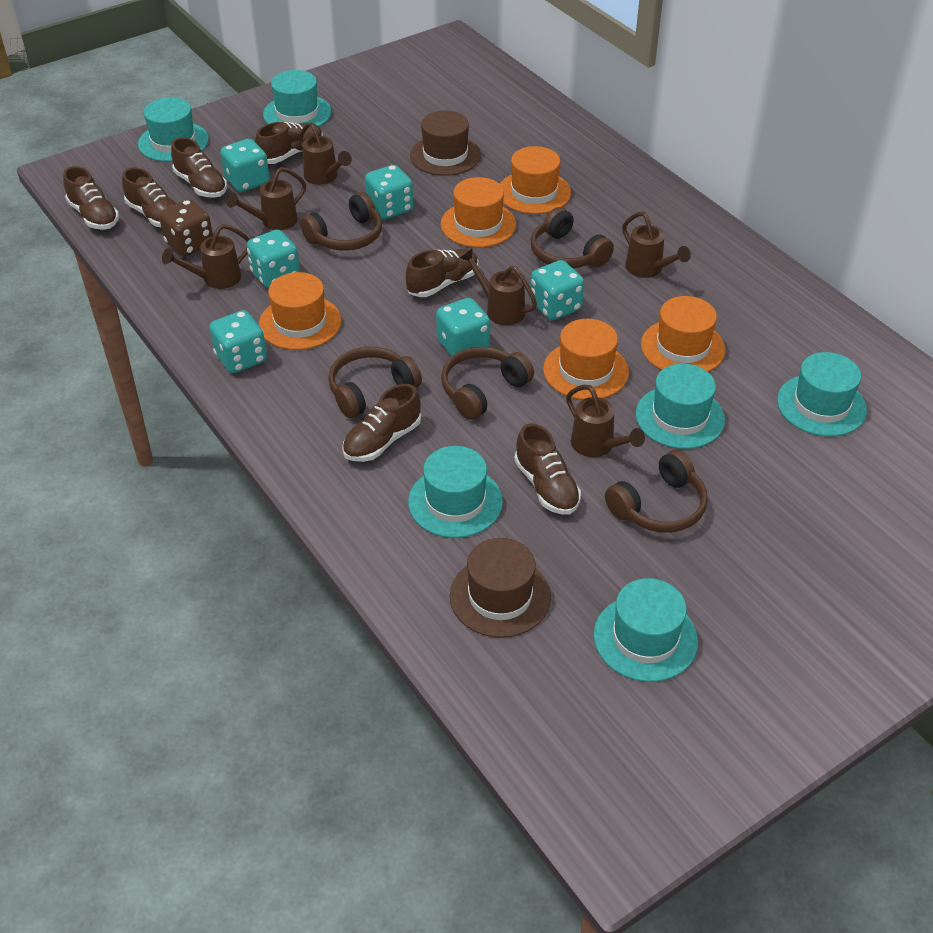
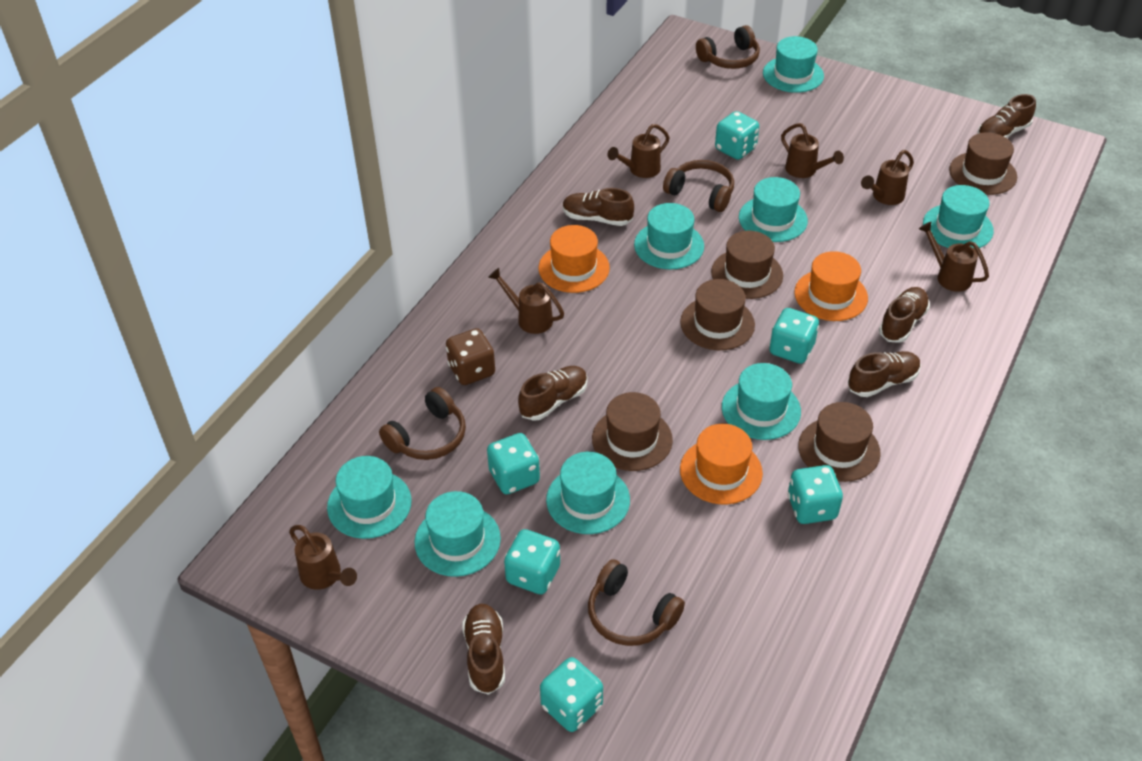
brown hat: [410,111,481,176] [450,538,551,638] = 2 -> [592,392,673,471] [680,279,755,350] [711,231,783,299] [798,402,881,482] [949,132,1017,195] = 5
brown headphones: [300,192,382,250] [328,347,422,418] [441,347,534,420] [531,207,614,268] [605,450,708,533] = 5 -> [379,387,466,460] [588,559,685,646] [663,160,734,212] [696,25,760,69] = 4
brown shoe: [63,166,119,230] [122,168,176,227] [171,137,227,198] [255,122,323,164] [342,384,421,462] [406,249,478,297] [514,423,581,515] = 7 -> [462,604,505,695] [518,366,587,421] [563,188,634,226] [848,351,921,397] [879,287,930,343] [978,94,1036,138] = 6
orange hat: [259,272,341,350] [441,177,516,248] [500,146,571,214] [543,319,629,400] [641,296,725,372] = 5 -> [539,225,610,293] [680,424,763,504] [794,251,868,321] = 3
turquoise hat: [138,97,209,162] [263,70,331,126] [408,446,503,538] [594,578,698,682] [636,364,725,449] [777,352,867,436] = 6 -> [327,456,412,539] [415,491,501,577] [546,452,630,534] [634,203,704,269] [722,363,801,440] [739,177,808,242] [763,36,824,93] [923,185,994,248] = 8

